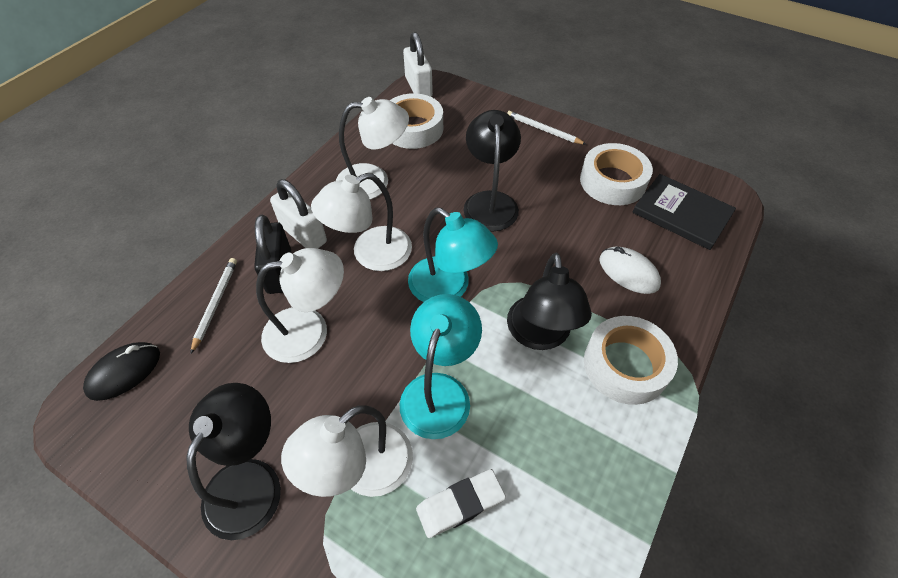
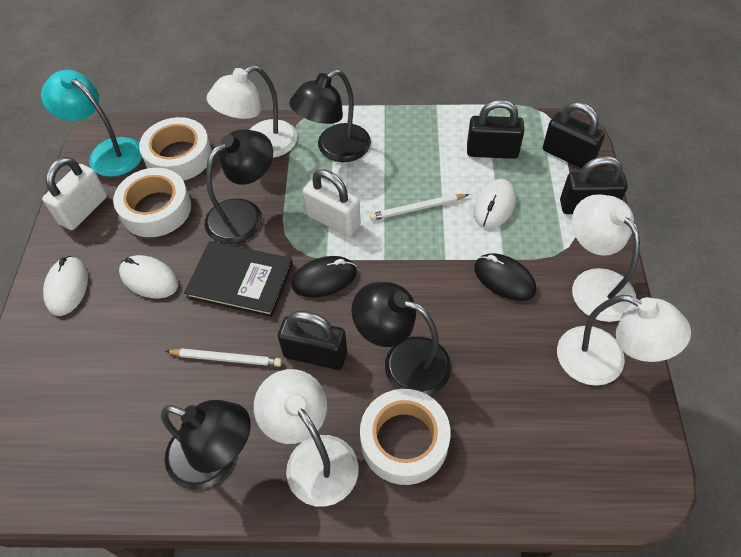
black lamp: [186,383,281,540] [464,110,521,231] [507,253,592,350] = 3 -> [161,400,251,490] [204,129,273,244] [289,69,371,162] [352,282,451,395] = 4
black mouse: [83,342,160,401] = 1 -> [292,256,357,297] [474,253,536,301] = 2
black padlock: [254,215,291,294] = 1 -> [278,311,347,370] [467,100,524,159] [543,102,605,169] [560,156,628,214] = 4
turquoise lamp: [400,294,482,439] [408,208,498,302] = 2 -> [41,70,142,177] = 1
white eraser: [416,469,506,538] = 1 -> none = 0
white mouse: [600,247,661,294] = 1 -> [43,256,88,316] [119,255,178,299] [473,179,516,229] = 3

